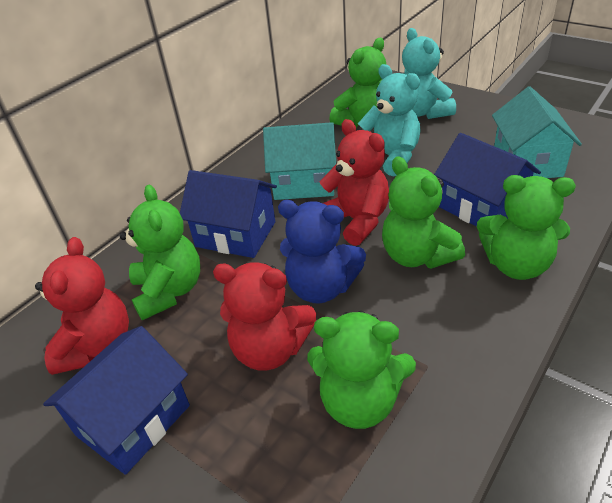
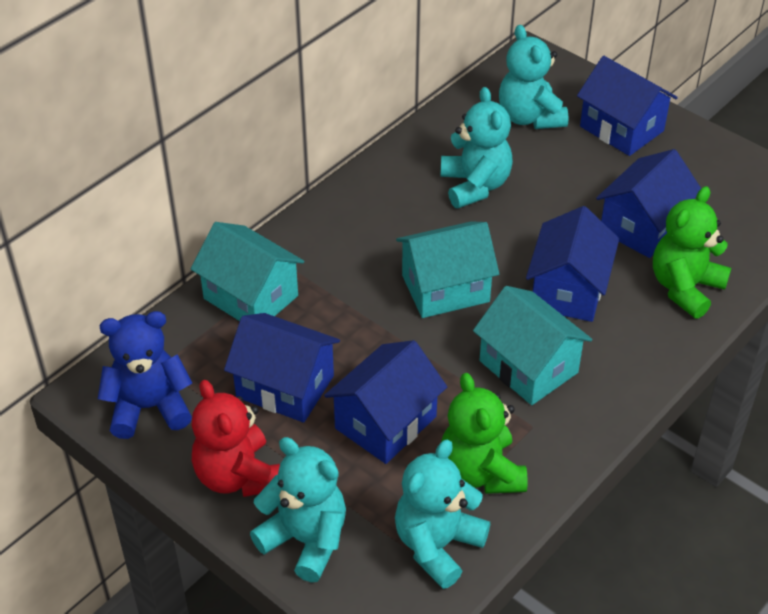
blue house: [43,326,190,475] [180,170,277,258] [434,133,541,227] = 3 -> [224,313,340,423] [324,340,447,464] [526,206,619,322] [577,56,678,156] [596,149,701,258] = 5
green teddy bear: [120,185,200,320] [307,311,416,429] [329,38,386,128] [382,156,465,269] [477,175,576,280] = 5 -> [441,373,528,494] [653,186,731,319] = 2
red teddy bear: [35,237,129,375] [213,262,316,370] [319,119,389,246] = 3 -> [192,380,280,497] = 1
turquoise house: [263,122,336,200] [492,86,582,178] = 2 -> [191,222,304,321] [396,221,499,318] [473,286,592,405] = 3
turquoise teddy bear: [358,64,421,176] [402,28,456,119] = 2 -> [250,437,346,582] [395,440,490,589] [441,87,513,208] [499,25,568,129] = 4

